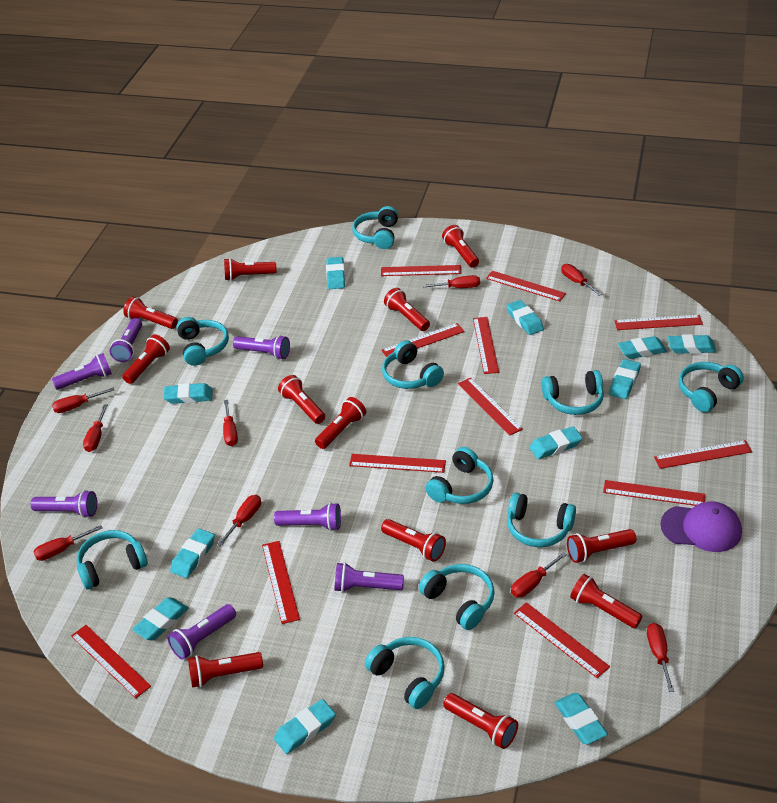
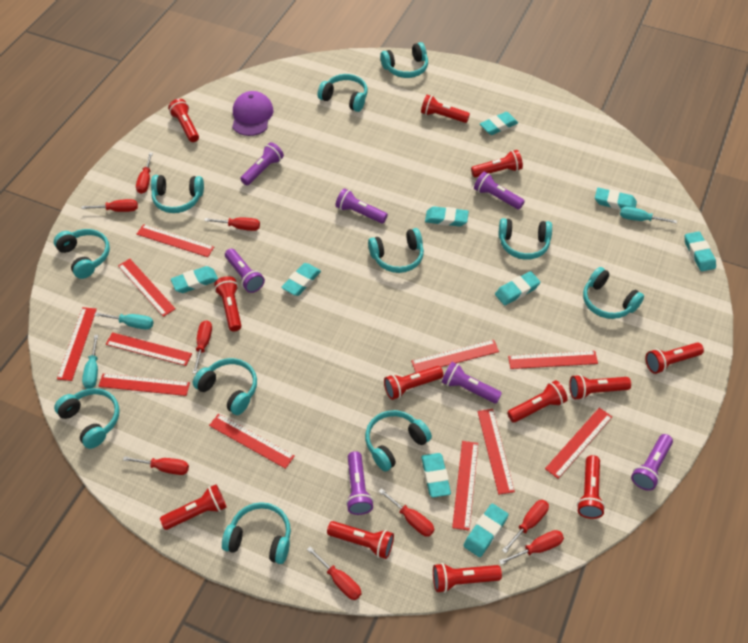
red ruler: [71,625,151,698] [262,541,300,624] [349,454,446,473] [381,265,461,276] [381,323,464,357] [458,378,523,436] [473,317,499,374] [486,271,566,301] [514,602,610,678] [603,480,706,506] [615,315,703,330] [654,440,752,469] = 12 -> [57,307,97,381] [98,373,190,396] [106,332,192,366] [118,259,176,317] [137,224,214,257] [209,414,295,469] [411,340,499,372] [452,441,478,531] [477,409,515,495] [508,351,598,369] [545,408,612,479] = 11
turquoise eraser: [132,597,189,640] [163,383,213,404] [170,528,215,578] [274,699,336,754] [326,257,345,289] [506,300,544,335] [529,426,582,459] [554,693,608,745] [609,359,641,399] [618,336,667,359] [668,334,716,354] = 11 -> [171,266,218,293] [281,263,321,296] [421,453,451,497] [425,207,469,227] [463,504,509,557] [480,112,518,135] [495,271,541,305] [595,188,637,210] [685,231,716,271] = 9
turquoise headphones: [76,530,148,590] [176,317,229,366] [352,206,398,249] [365,637,445,709] [382,340,444,389] [419,564,495,630] [425,447,494,504] [507,492,576,547] [542,370,604,415] [679,362,744,412] = 10 -> [54,229,110,279] [54,388,120,449] [151,175,204,213] [193,358,257,415] [222,502,291,564] [317,74,368,112] [365,410,432,471] [368,228,424,273] [380,42,428,78] [499,218,552,260] [583,267,644,319] = 11
turquoise screwdriver: none = 0 -> [82,335,98,389] [94,312,154,330] [620,207,677,224] = 3

